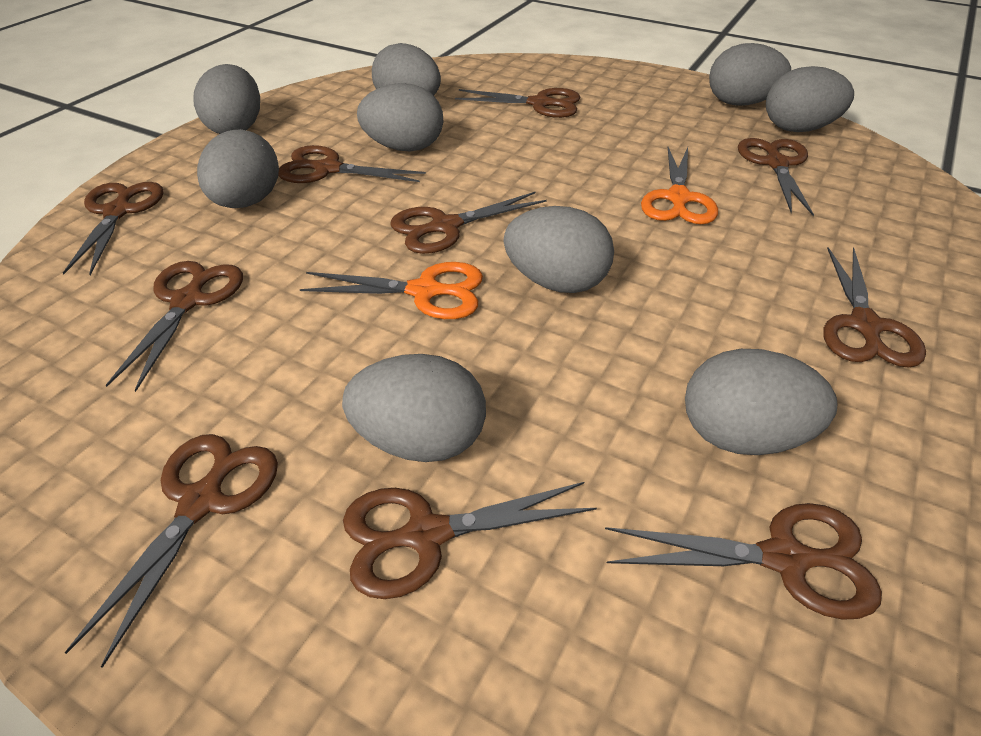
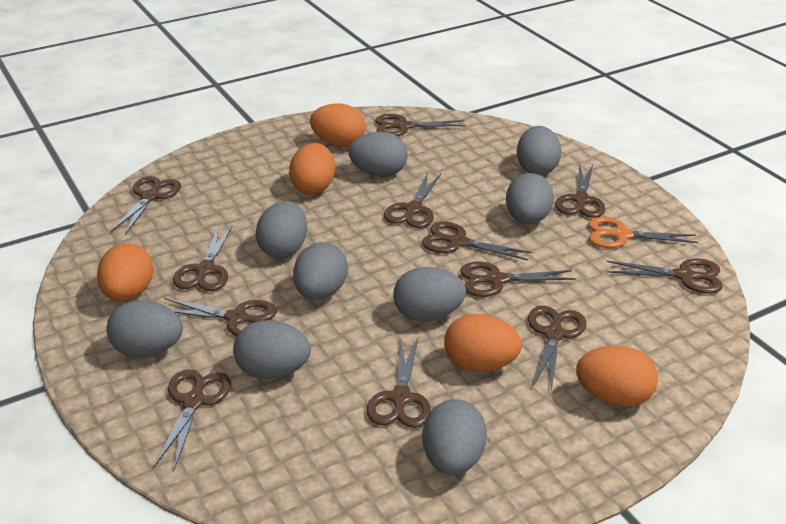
brown scissors: [63,182,164,275] [65,434,278,668] [106,261,243,392] [278,145,426,183] [343,482,597,599] [391,192,547,254] [455,88,580,118] [605,503,882,620] [738,138,814,216] [823,247,926,368] = 10 -> [111,176,181,235] [154,369,231,470] [164,298,277,337] [173,225,233,291] [367,338,431,428] [375,114,466,136] [384,173,441,228] [422,222,532,260] [460,261,576,297] [528,306,586,391] [555,163,605,218] [607,259,723,294] = 12
orange egg: none = 0 -> [97,243,153,301] [289,143,335,194] [310,104,366,147] [444,314,522,372] [576,346,658,407] = 5
orange scissors: [300,262,483,319] [641,147,718,224] = 2 -> [588,217,698,248] = 1

